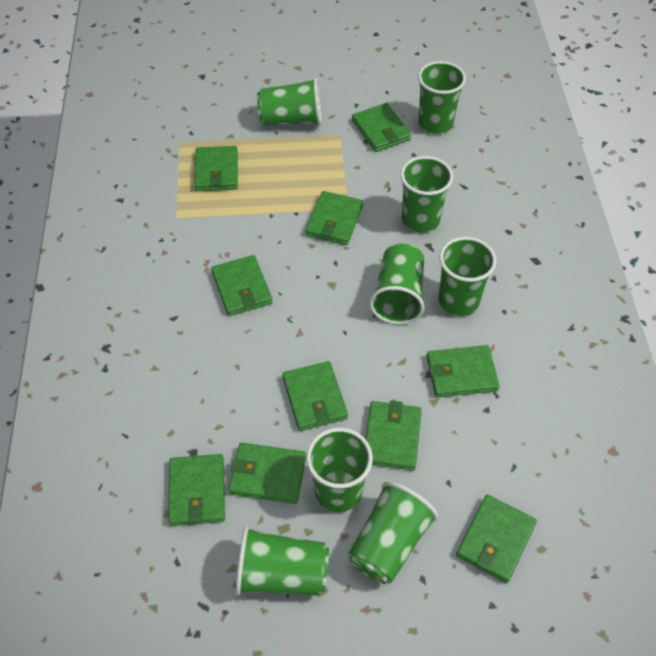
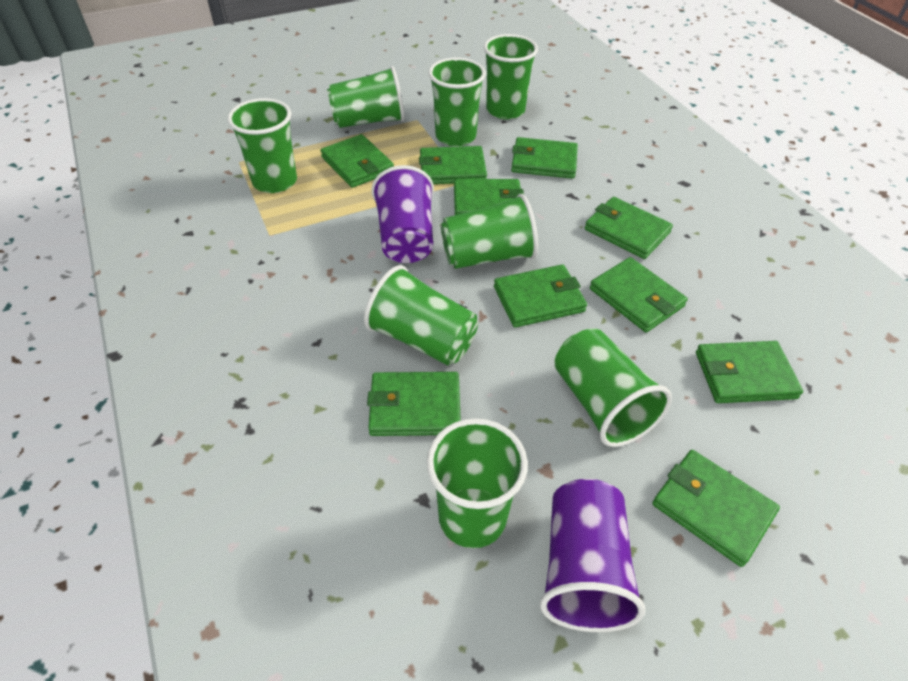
purple cup: none = 0 -> [371,165,434,263] [540,479,645,632] = 2

